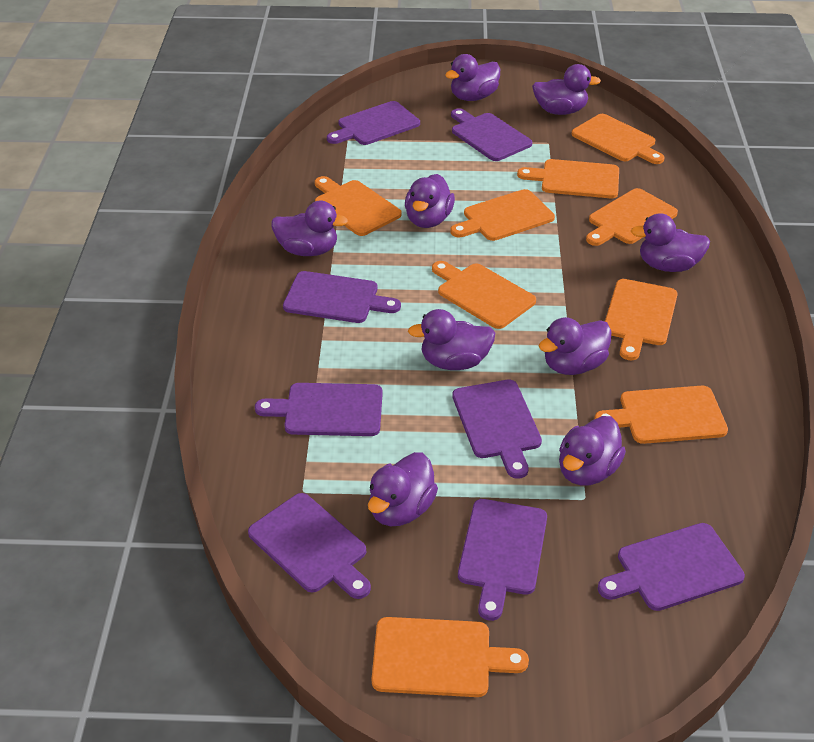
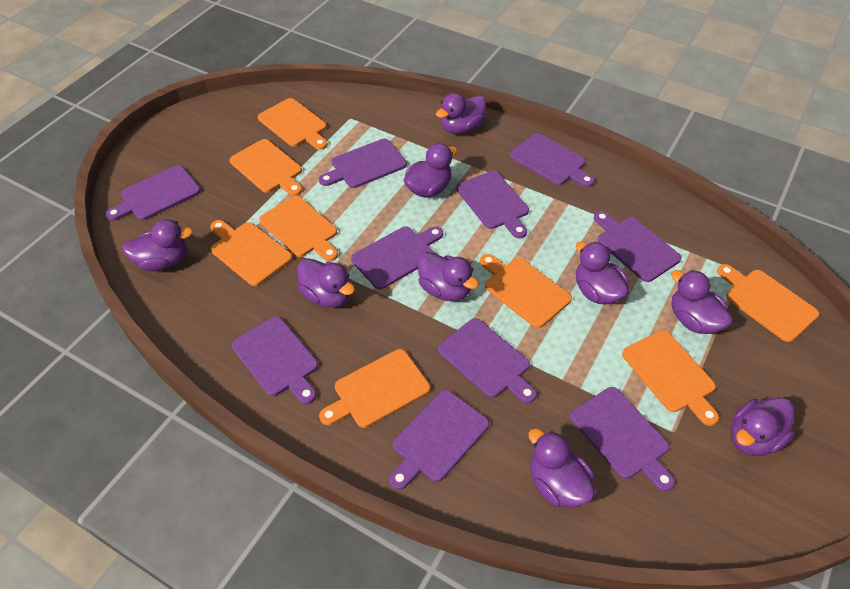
orange cutting board: [315,176,402,236] [372,617,529,697] [432,261,536,329] [450,189,555,241] [517,159,619,198] [571,114,664,164] [586,188,678,246] [594,386,728,444] [605,279,678,360] = 9 -> [210,220,293,286] [229,139,302,196] [258,98,328,150] [259,196,338,261] [319,349,430,428] [480,254,572,328] [622,330,719,426] [717,264,819,342] = 8
purple cutting board: [248,493,371,599] [255,383,383,436] [283,271,401,323] [327,101,420,145] [451,108,532,161] [452,380,542,479] [458,499,547,621] [598,523,745,611] = 8 -> [106,165,201,221] [232,316,318,404] [319,139,407,188] [351,226,443,289] [389,390,489,490] [438,318,537,403] [456,171,529,238] [510,133,595,187] [570,387,675,491] [594,211,682,282] = 10

